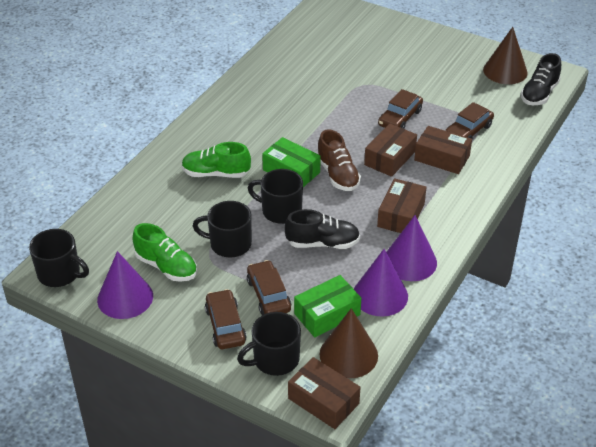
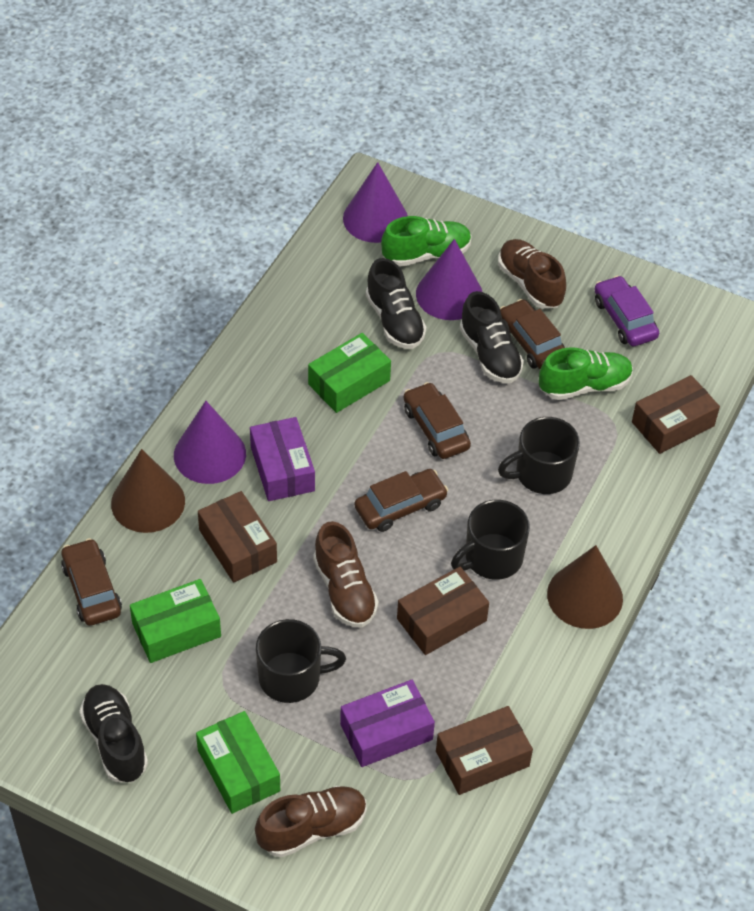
black mug: [29,229,89,287] [193,201,252,257] [237,312,301,376] [248,169,303,224] = 4 -> [256,619,346,703] [451,500,530,580] [498,417,580,494] = 3
black shoe: [284,209,360,249] [521,53,561,105] = 2 -> [79,684,148,782] [366,258,426,349] [460,291,524,383] = 3
brown shoe: [317,129,361,191] = 1 -> [255,786,366,857] [313,521,379,628] [498,239,566,309] = 3
green box: [262,137,321,187] [294,275,361,337] = 2 -> [130,579,221,663] [196,711,280,814] [308,333,391,413] = 3
purple box: none = 0 -> [250,417,315,501] [340,680,435,767] = 2
purple car: none = 0 -> [594,276,659,346] = 1

